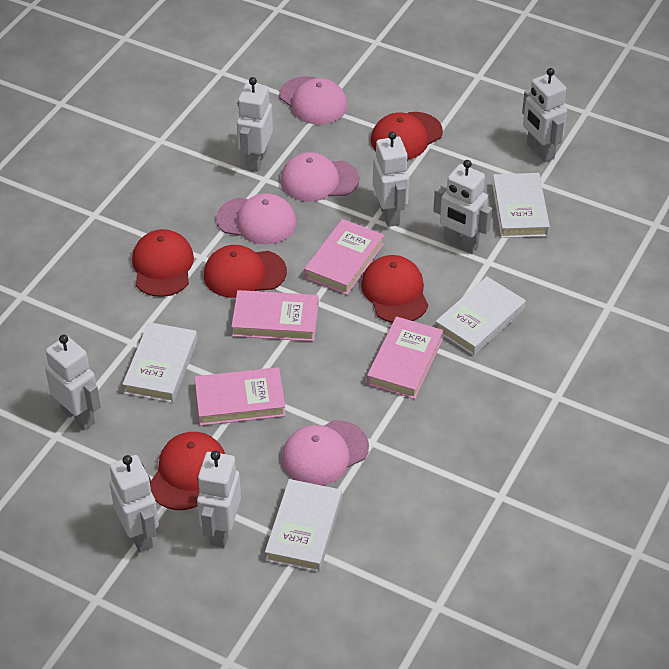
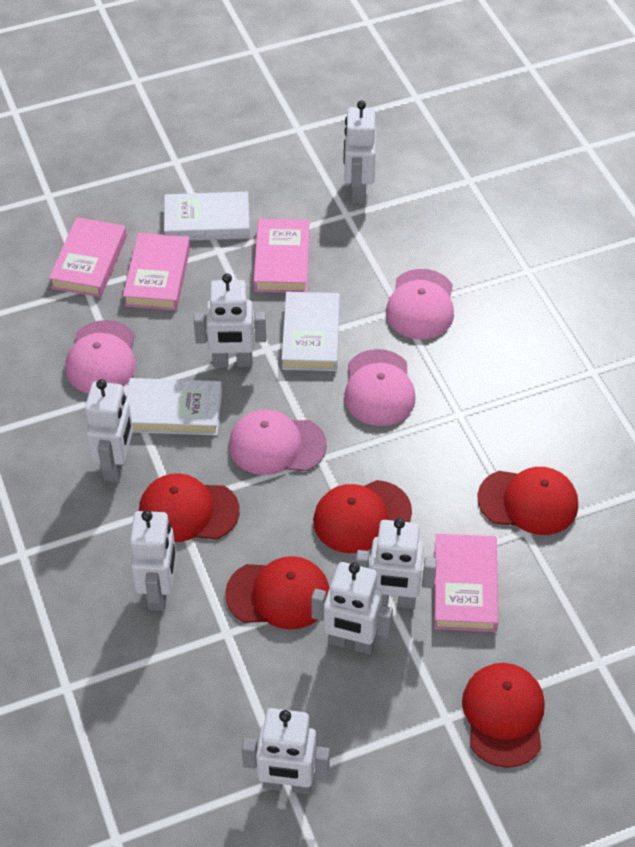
white book: [123,322,197,403] [265,479,342,572] [436,276,526,356] [492,173,550,238] = 4 -> [126,378,222,436] [164,192,250,241] [282,292,340,371] = 3

